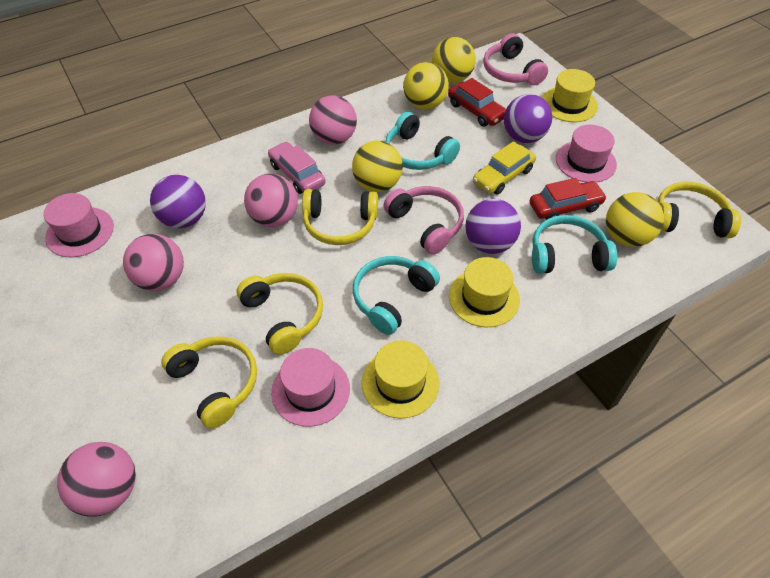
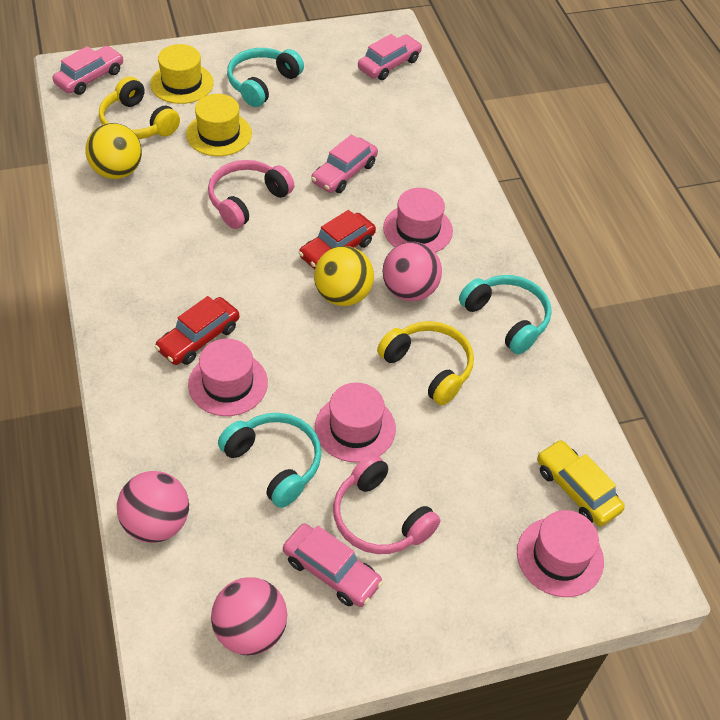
pink ball: [57,442,136,517] [123,234,184,291] [244,174,298,227] [309,95,357,145] = 4 -> [117,471,189,543] [211,577,288,655] [383,242,442,301] = 3
pink car: [268,142,326,194] = 1 -> [53,46,124,95] [283,523,383,607] [311,135,378,193] [358,34,422,80] = 4
pink hat: [43,193,114,257] [271,348,350,427] [556,125,617,182] = 3 -> [188,339,268,416] [315,383,396,463] [383,188,453,253] [517,510,604,597] = 4
purple ball: [150,175,206,228] [465,199,521,254] [504,94,552,143] = 3 -> none = 0
yellow ball: [352,141,403,192] [403,62,449,110] [432,37,476,83] [606,192,664,247] = 4 -> [85,123,142,179] [314,246,374,306] = 2
yellow hat: [362,340,439,419] [449,257,520,327] [542,69,598,122] = 3 -> [150,44,214,104] [186,94,252,156] = 2
yellow headphones: [161,336,257,429] [236,273,323,355] [302,189,378,245] [657,182,741,238] = 4 -> [99,76,180,139] [377,321,474,406] = 2

